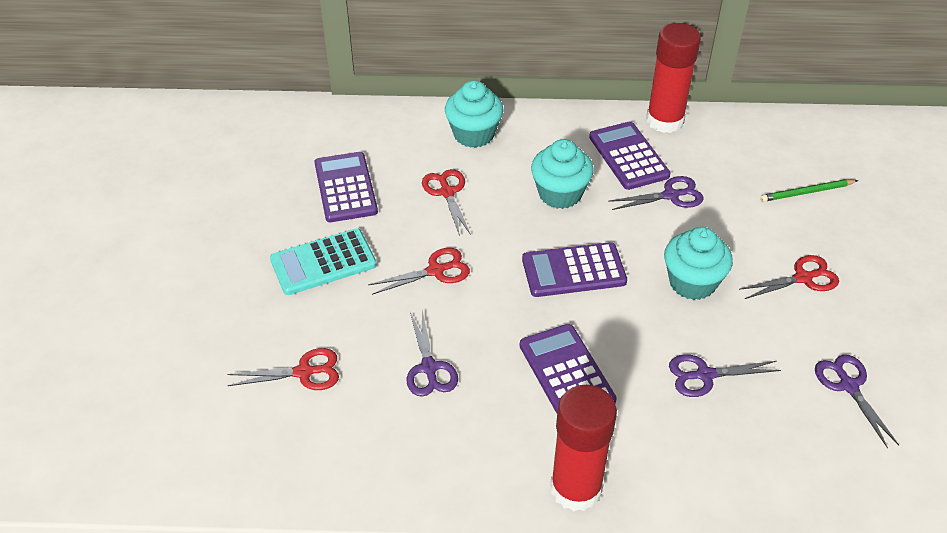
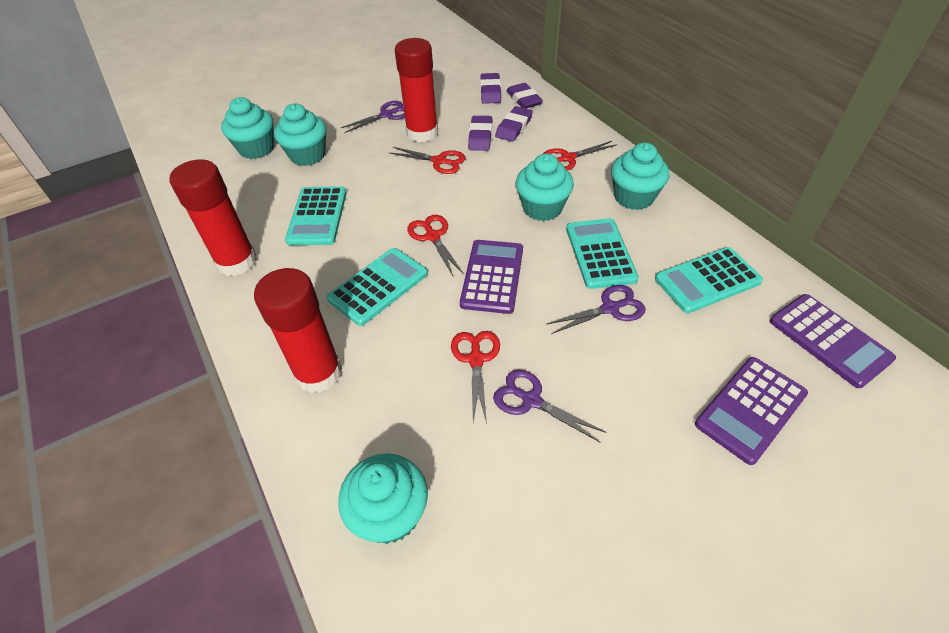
green pencil: [760,179,858,202] = 1 -> none = 0
purple calculator: [314,152,378,222] [520,324,617,413] [522,242,627,297] [589,121,671,190] = 4 -> [460,240,523,314] [695,357,808,465] [770,294,896,388] = 3
purple eraser: none = 0 -> [468,116,492,151] [480,73,501,104] [495,106,533,142] [506,83,543,108] = 4
purple scissors: [407,311,458,397] [608,176,703,210] [669,355,781,397] [815,354,899,448] = 4 -> [341,101,405,133] [493,370,607,443] [547,285,646,334] = 3
red glue stick: [550,385,617,511] [646,23,701,133] = 2 -> [169,159,257,276] [254,268,342,393] [395,38,438,142] = 3
turquoise calculator: [270,228,377,295] = 1 -> [285,186,347,245] [327,248,428,326] [566,218,639,289] [655,247,763,313] = 4
turquoise cupcake: [445,80,503,148] [531,139,594,209] [664,227,733,300] = 3 -> [221,97,274,159] [274,104,326,166] [338,453,428,544] [516,153,574,221] [611,143,669,210] = 5

